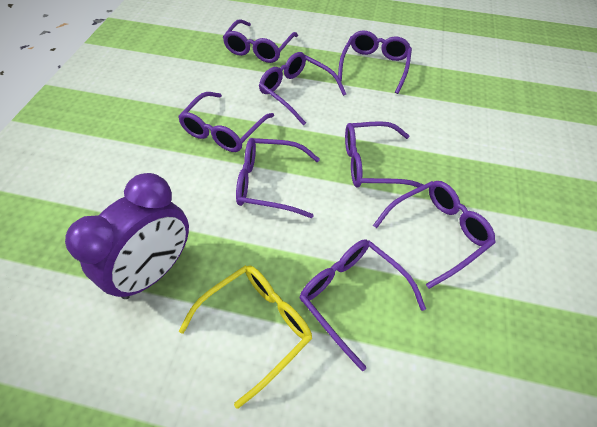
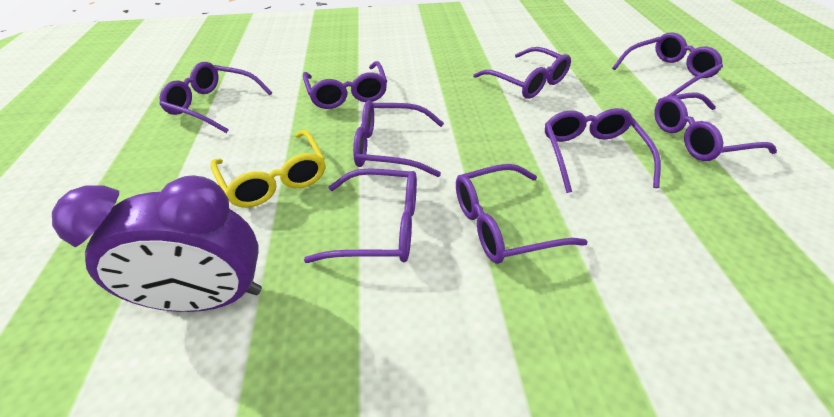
purple glasses: [178,92,274,152] [223,19,298,63] [236,138,320,218] [259,52,346,126] [300,239,426,371] [338,31,412,94] [345,121,424,188] [373,181,496,289] = 8 -> [159,62,272,133] [303,61,387,109] [304,168,417,263] [353,100,444,177] [456,164,588,264] [473,47,571,99] [545,108,661,193] [612,32,723,96] [654,93,777,161] = 9

